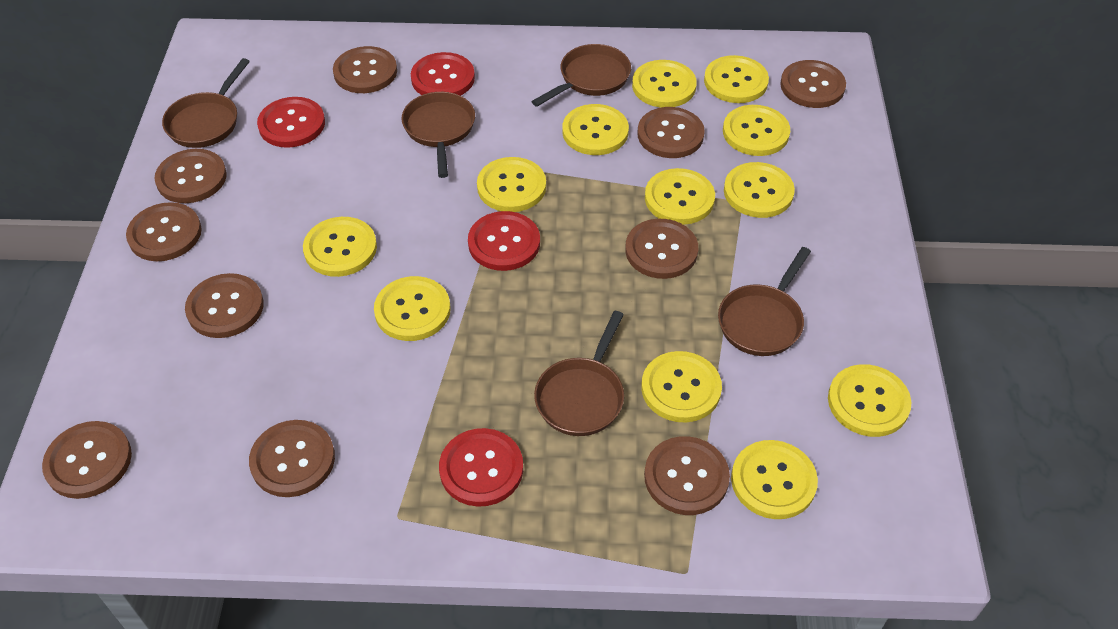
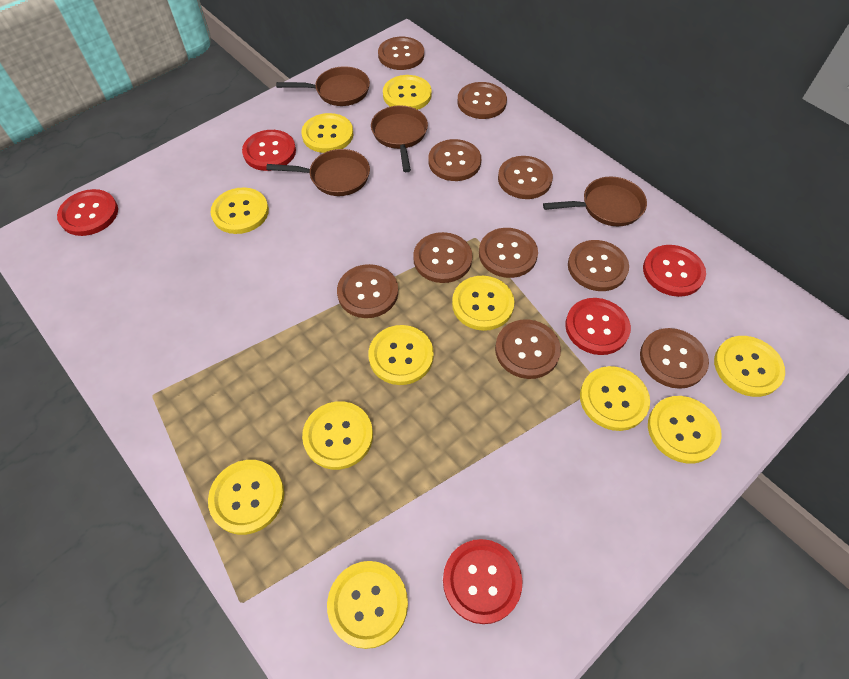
brown pan: [162,58,250,148] [401,92,475,178] [531,44,631,107] [534,311,624,436] [718,247,811,356] = 5 -> [266,149,370,196] [276,66,370,106] [371,105,428,172] [543,176,647,226] = 4
red button: [257,97,325,148] [411,52,475,96] [439,428,523,507] [468,211,540,271] = 4 -> [57,189,118,236] [242,130,296,171] [443,539,523,624] [565,298,631,355] [643,245,706,297] = 5
yellow button: [303,217,377,277] [374,276,451,341] [477,157,546,212] [562,104,629,155] [632,60,697,108] [641,351,722,422] [645,168,715,225] [704,55,769,103] [723,105,790,156] [724,162,795,218] [731,440,818,519] [828,364,911,437] = 12 -> [208,460,284,535] [211,187,269,234] [301,113,353,153] [302,401,373,470] [327,561,408,649] [368,325,434,385] [383,75,432,110] [452,276,514,331] [580,366,650,431] [648,396,722,464] [714,336,785,397] = 11

